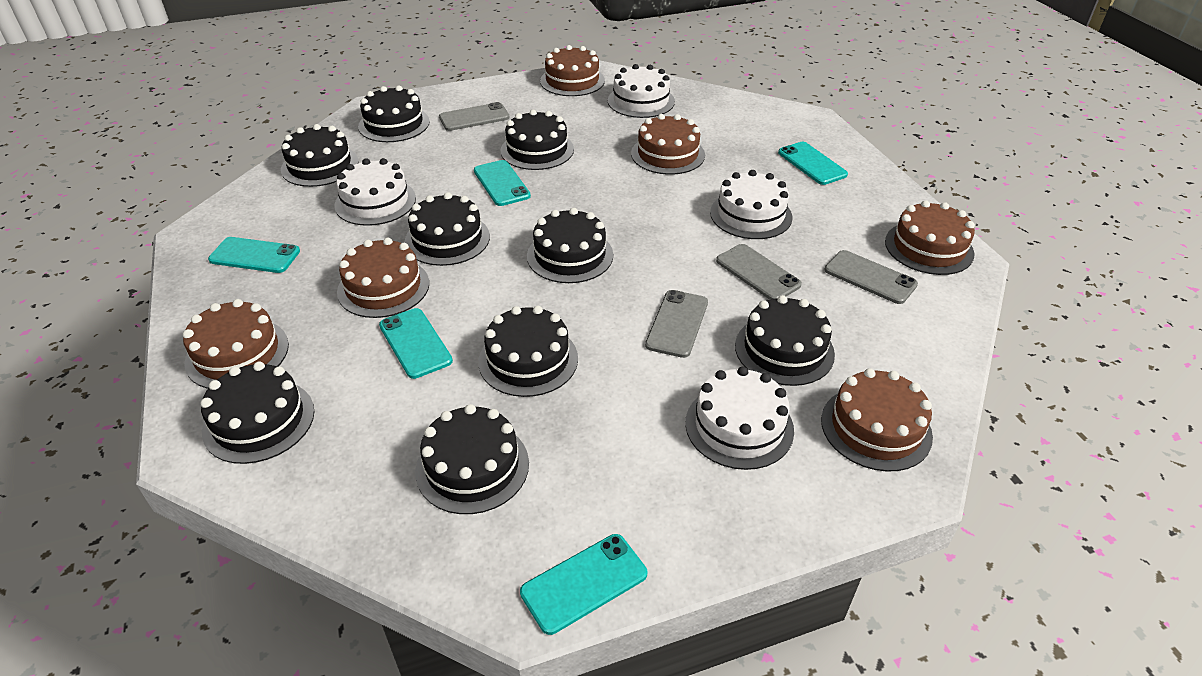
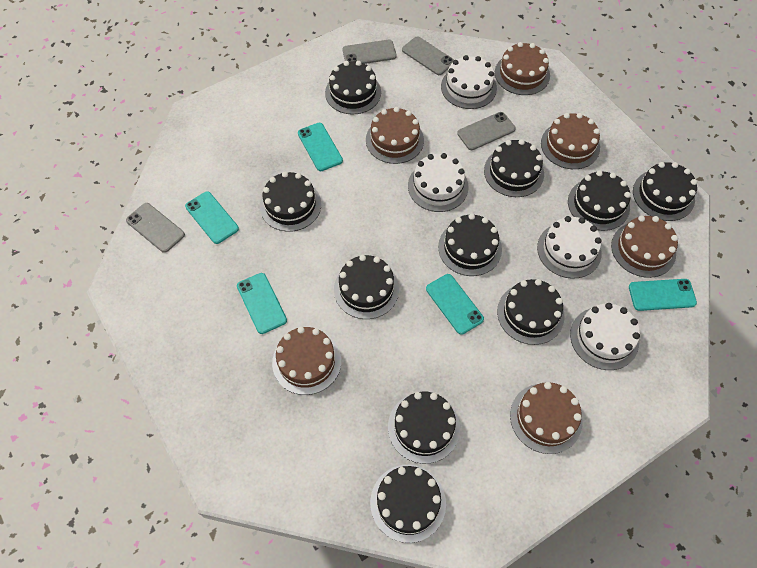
black cake: [200,361,314,464] [281,124,359,187] [358,85,430,142] [404,192,490,266] [415,404,529,514] [478,306,578,397] [501,110,574,170] [527,208,613,283] [735,295,835,386] = 9 -> [260,172,321,232] [325,61,381,114] [334,255,399,319] [370,465,446,543] [388,392,460,464] [438,214,502,276] [484,139,544,197] [497,279,565,345] [568,170,631,231] [633,162,697,221] = 10

